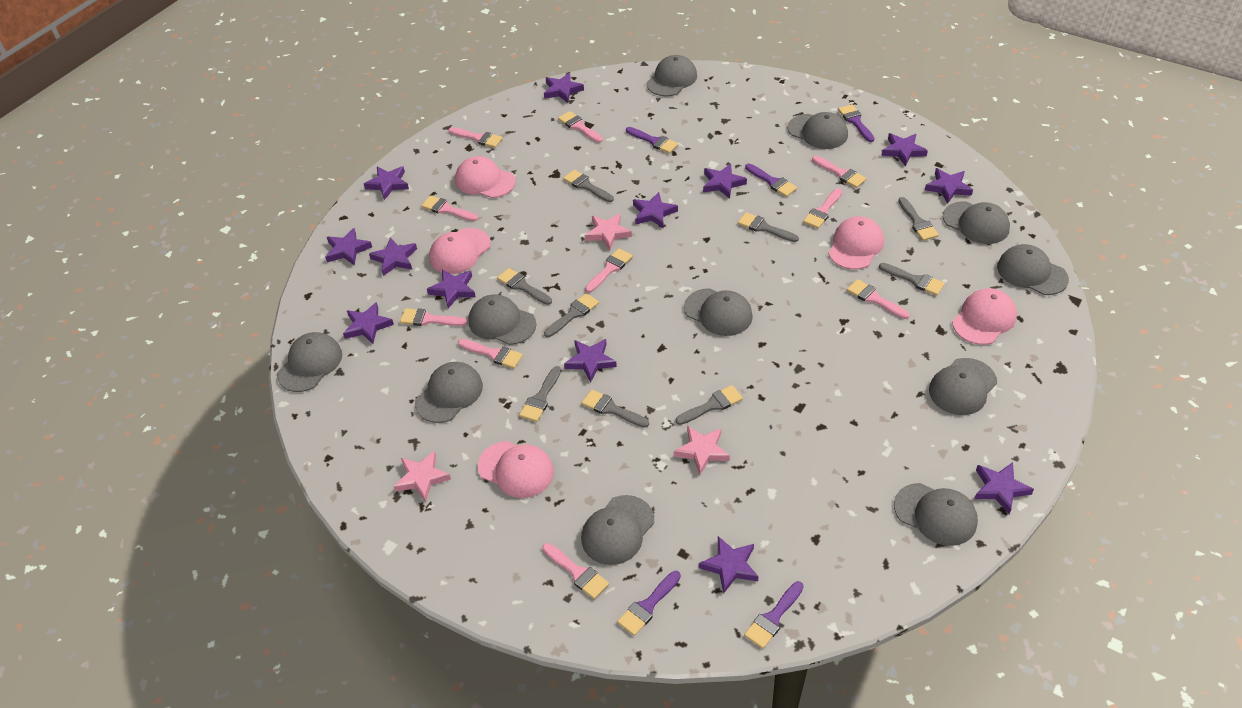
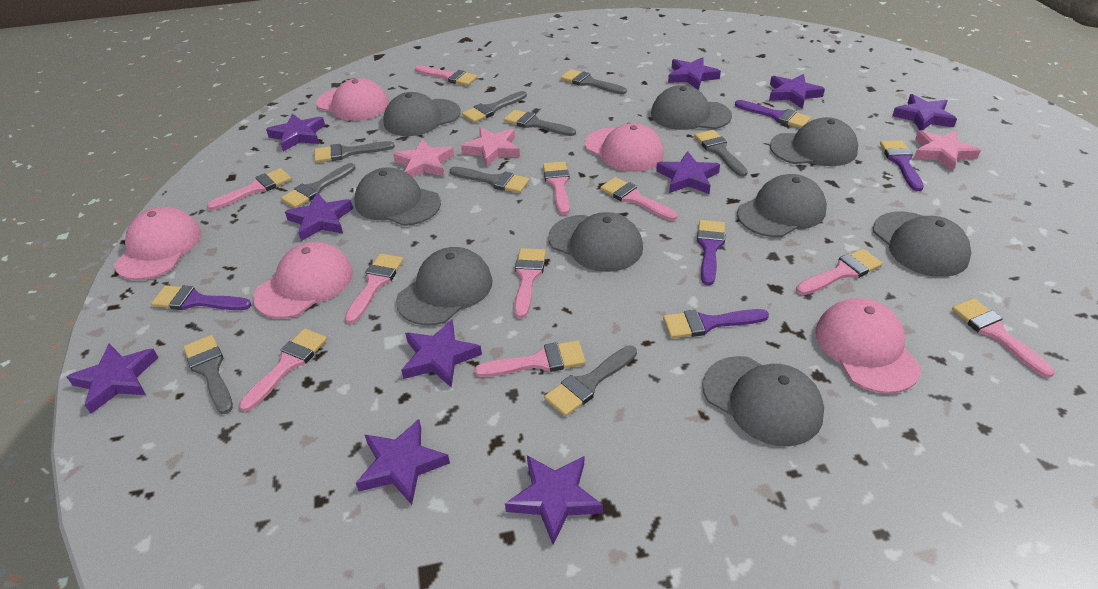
grey cap: [277,332,342,392] [415,362,483,423] [469,294,536,345] [581,495,654,565] [646,55,697,96] [684,288,753,336] [788,112,848,149] [894,483,978,546] [929,358,997,415] [943,201,1010,244] [997,244,1069,295] = 11 -> [354,167,441,226] [383,92,461,136] [396,247,493,325] [548,212,643,272] [651,85,732,130] [702,356,824,446] [737,174,827,237] [770,117,858,166] [873,212,971,277] = 9
purple star: [325,228,372,266] [343,302,394,344] [364,166,409,200] [369,238,417,276] [427,269,476,308] [544,73,584,103] [564,339,617,382] [633,192,678,229] [699,536,759,594] [703,163,747,199] [881,133,928,166] [925,168,973,204] [974,462,1034,514] = 13 -> [67,344,159,414] [266,114,325,151] [285,193,353,241] [356,419,450,505] [401,320,482,388] [505,455,603,545] [656,151,720,194] [668,57,721,90] [769,74,825,109] [892,94,957,131] = 10

